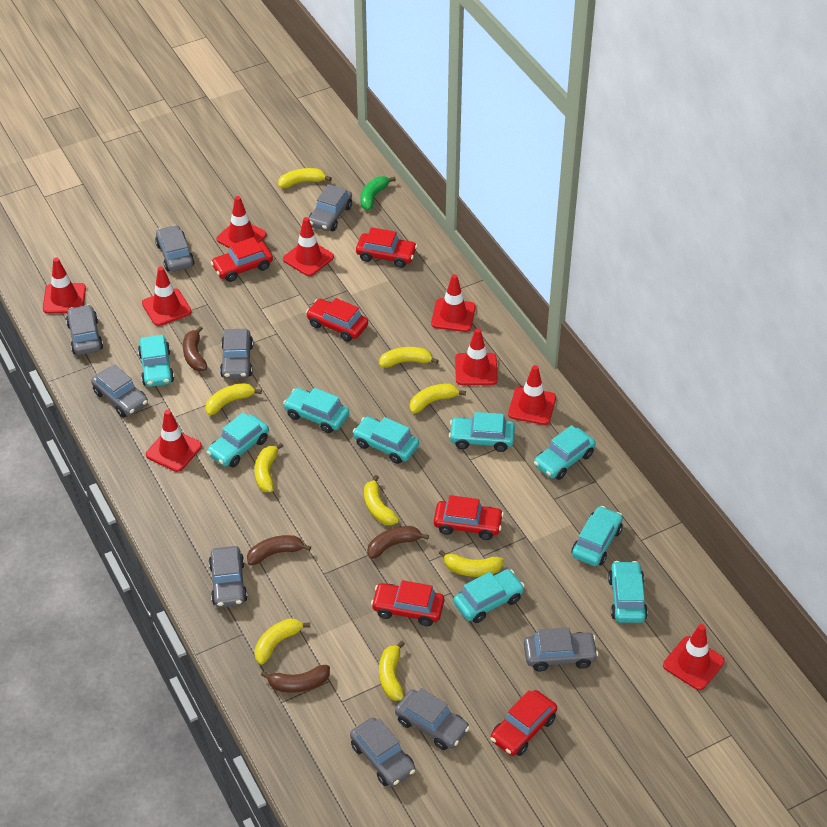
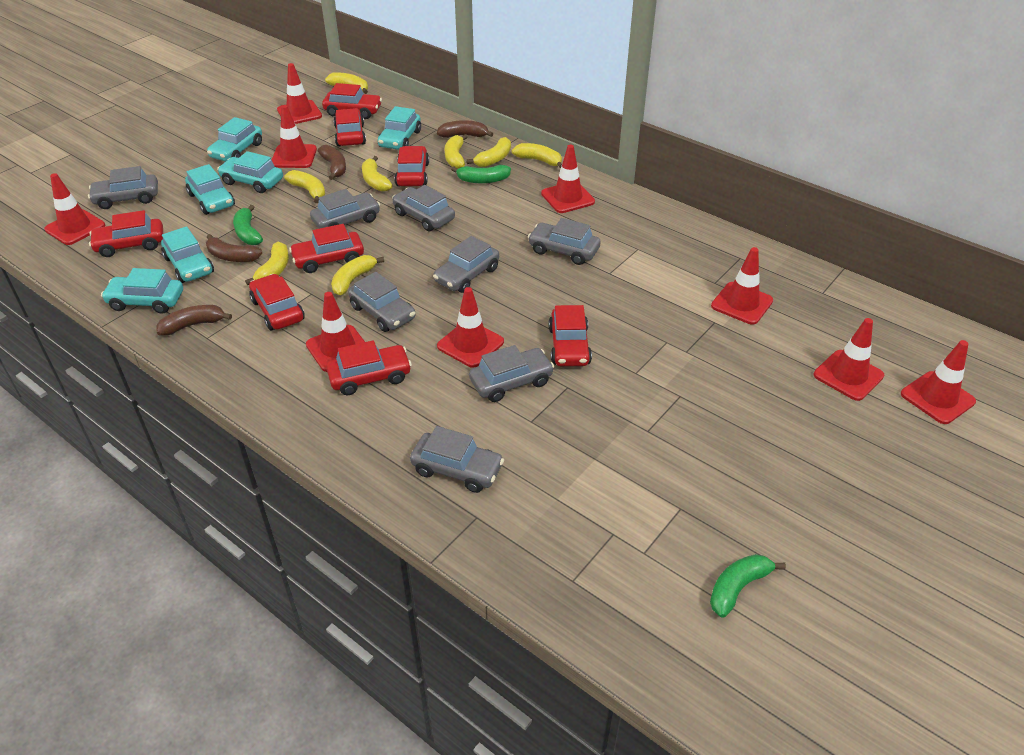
green banana: [360,176,396,210] = 1 -> [233,205,263,245] [451,165,511,183] [710,554,786,618] = 3
grey car: [66,304,103,355] [91,364,148,417] [155,225,195,272] [209,546,247,608] [220,329,253,379] [309,184,352,231] [350,718,415,787] [395,688,470,750] [524,627,599,672] = 9 -> [88,166,158,209] [310,189,380,229] [348,272,415,332] [392,185,455,231] [410,426,504,493] [433,236,499,293] [469,345,554,402] [528,218,601,265] = 8
red car: [211,237,273,282] [306,298,368,342] [356,227,417,268] [371,580,444,626] [434,495,504,540] [491,690,557,756] = 6 -> [89,210,163,257] [249,274,305,330] [289,224,364,273] [322,83,382,119] [326,340,412,395] [334,108,366,147] [395,146,429,186] [548,305,592,366] = 8
turquoise car: [138,335,174,387] [207,412,269,467] [283,388,349,433] [352,416,419,464] [449,412,515,452] [453,569,525,623] [534,425,596,480] [572,506,623,566] [608,561,648,623] = 9 -> [101,268,183,314] [161,226,214,283] [185,164,235,215] [207,117,262,161] [217,151,283,193] [378,106,421,150] = 6
yellow banana: [205,383,262,415] [254,443,283,492] [254,618,310,665] [278,168,332,188] [364,475,399,525] [379,347,439,368] [379,640,405,701] [410,383,466,414] [439,550,504,577] = 9 -> [245,242,289,285] [284,170,325,203] [325,73,368,94] [331,255,384,295] [362,156,393,192] [445,134,468,169] [467,137,511,167] [512,143,562,169] = 8

